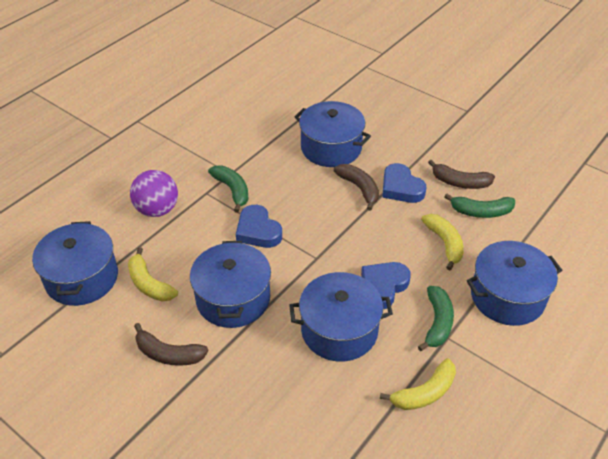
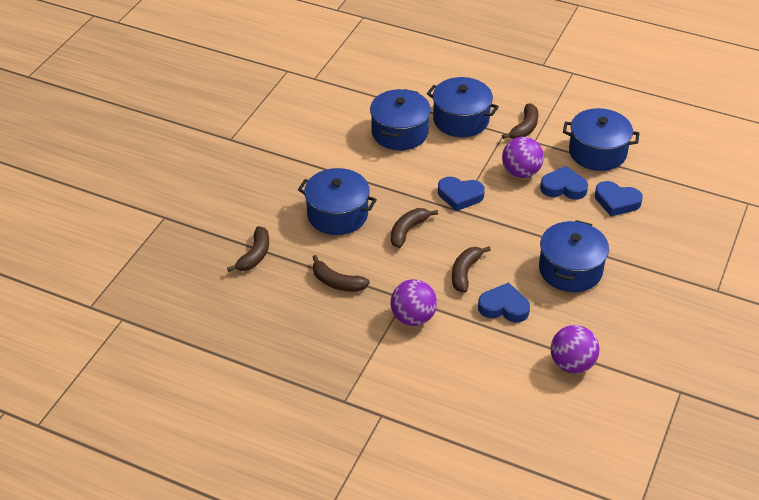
blue heart: [236,205,282,248] [361,262,411,309] [382,163,427,203] = 3 -> [438,177,485,211] [478,282,530,322] [540,166,588,200] [595,181,643,216] = 4
brown banana: [134,323,208,366] [334,164,379,211] [428,160,495,189] = 3 -> [227,226,269,272] [313,255,370,292] [391,208,438,248] [452,246,491,293] [502,103,538,139] = 5
green banana: [208,165,248,213] [418,286,454,351] [444,194,515,218] = 3 -> none = 0
purple ball: [130,170,178,217] = 1 -> [390,279,437,326] [502,137,544,178] [551,325,600,374] = 3
yellow banana: [128,247,178,302] [380,359,456,410] [421,214,464,270] = 3 -> none = 0

